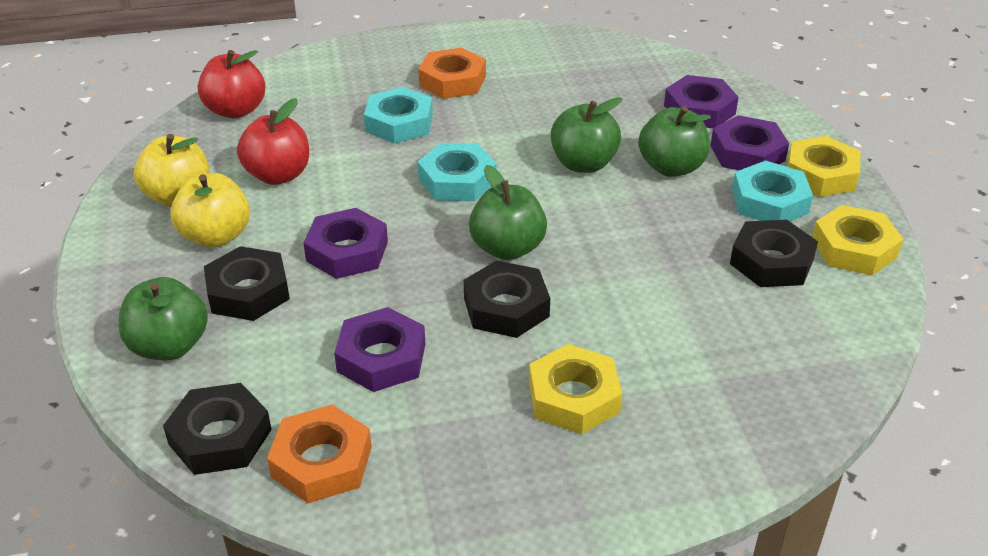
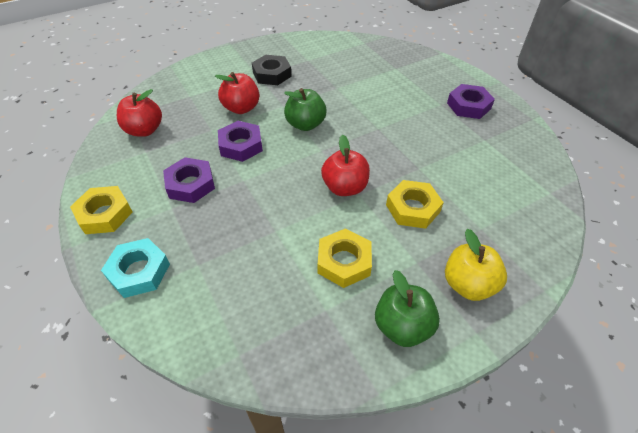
black nut: [163,383,272,475] [204,246,290,321] [464,261,550,338] [730,220,818,287] = 4 -> [252,55,292,85] = 1
green apple: [119,277,208,360] [469,165,547,260] [551,97,622,173] [638,106,711,177] = 4 -> [284,88,327,131] [375,270,440,347] = 2
orange nut: [267,405,372,503] [418,48,486,99] = 2 -> none = 0
purple nut: [303,208,388,279] [334,307,425,392] [664,75,739,128] [710,115,789,170] = 4 -> [163,157,215,203] [218,121,263,162] [447,84,495,119] = 3
red apple: [198,50,265,118] [237,98,309,185] = 2 -> [117,89,162,137] [215,72,259,114] [321,135,370,196] = 3
turquoise nut: [364,87,433,144] [418,143,496,201] [732,160,813,221] = 3 -> [101,238,170,298] = 1
yellow apple: [134,134,210,207] [170,173,250,248] = 2 -> [445,229,507,301] = 1

